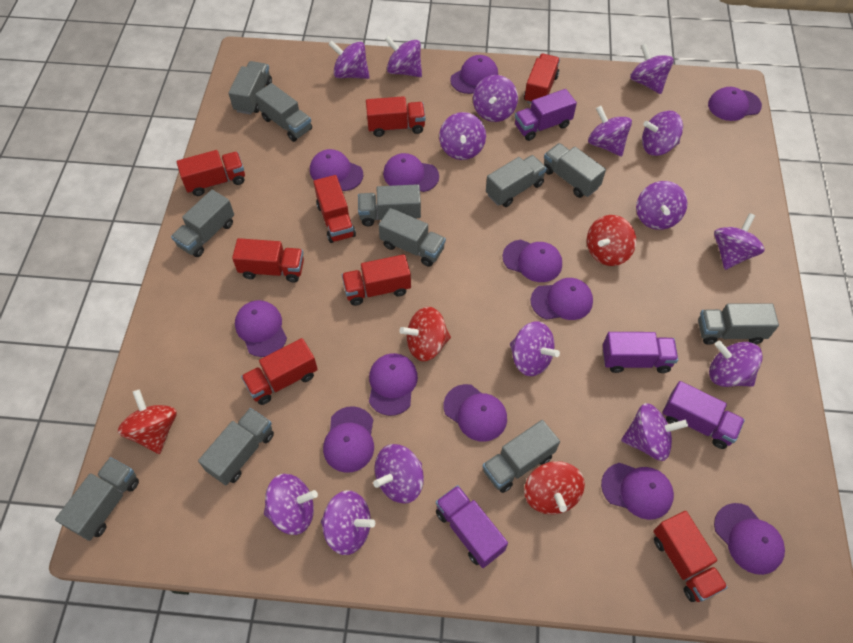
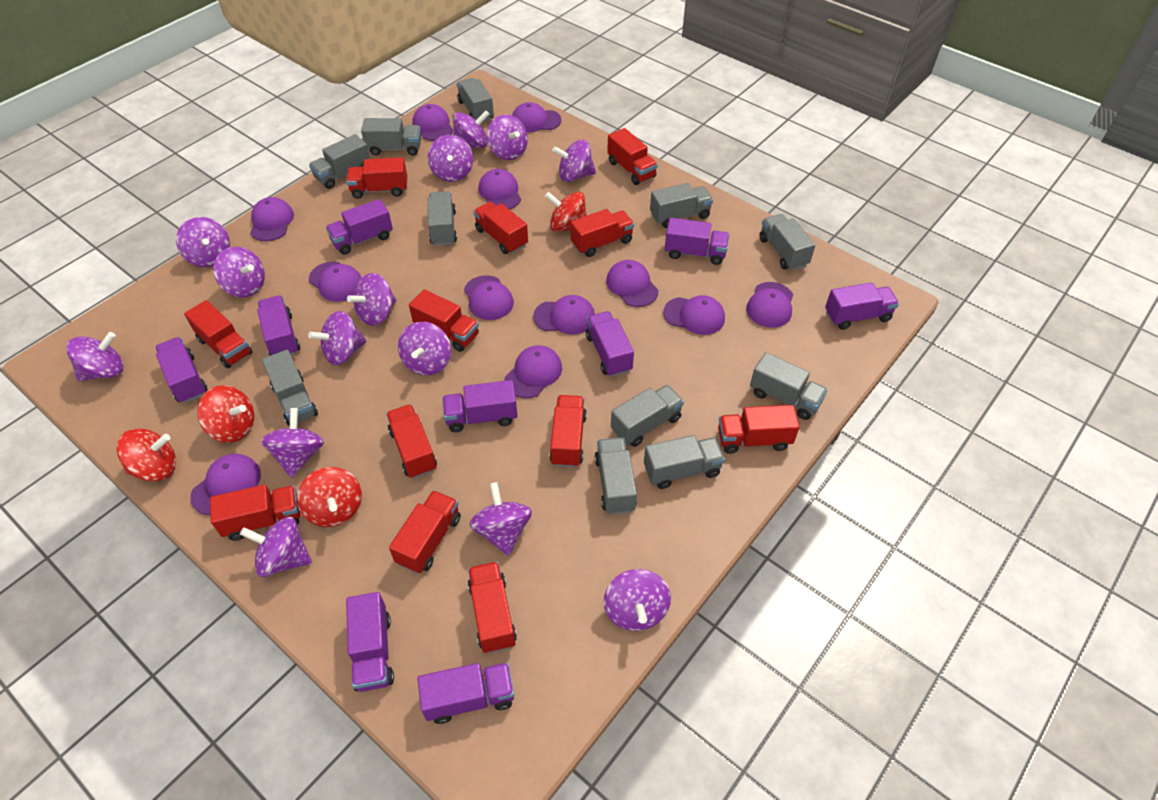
purple spinning top: [264,474,318,535] [321,490,375,555] [328,41,370,79] [373,444,424,504] [385,36,422,77] [439,112,486,160] [473,75,518,122] [510,321,560,376] [588,106,632,156] [621,403,688,461] [630,43,674,94] [636,181,688,230] [642,111,683,156] [709,341,763,387] [714,213,765,270] = 15 -> [66,332,124,382] [176,217,230,267] [214,247,265,298] [240,517,312,577] [261,408,324,478] [308,311,366,365] [347,273,396,326] [398,322,451,376] [428,135,473,182] [453,111,490,148] [469,482,532,556] [487,114,528,160] [552,140,596,182] [604,569,671,631] = 14
purple truck: [436,485,508,568] [515,89,577,141] [603,332,678,373] [662,381,745,449] = 4 -> [155,337,208,403] [257,295,300,356] [326,199,393,255] [346,592,394,692] [417,662,514,724] [442,380,517,432] [585,311,634,377] [665,218,729,265] [825,282,899,330] = 9
red truck: [177,150,245,196] [232,238,304,282] [241,338,318,405] [314,175,356,243] [342,254,411,306] [366,96,425,137] [524,53,560,104] [653,511,728,602] = 8 -> [184,300,252,368] [210,484,300,541] [346,157,407,199] [386,404,437,479] [389,490,461,574] [409,289,479,352] [468,562,517,653] [473,202,528,254] [549,395,587,467] [570,209,634,257] [607,128,658,185] [718,405,800,454] = 12

